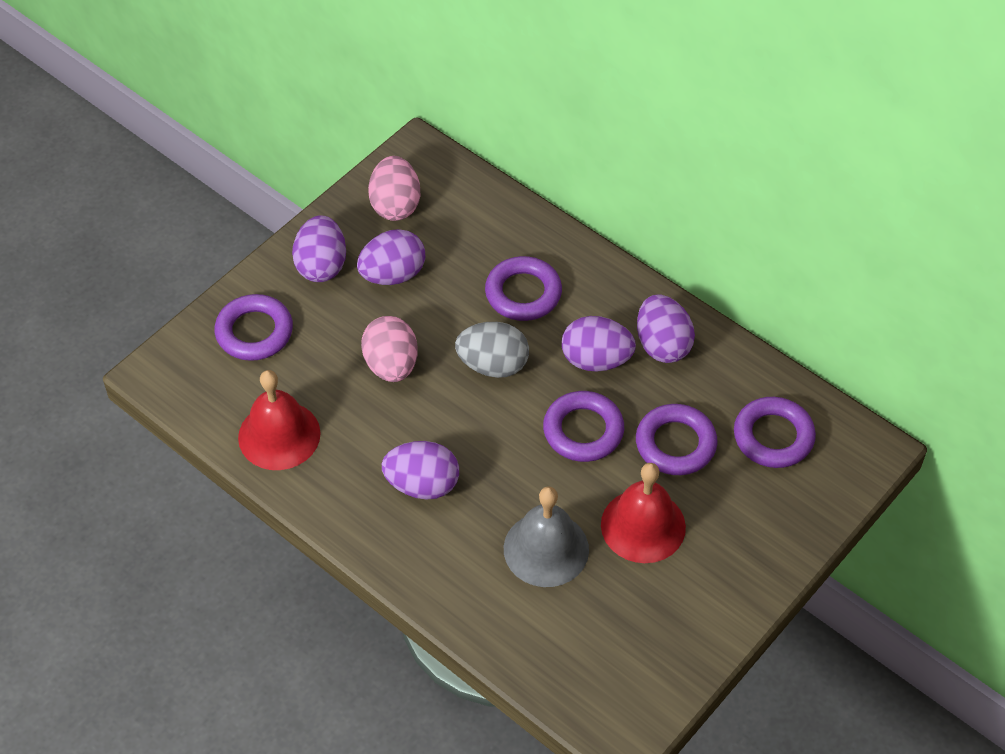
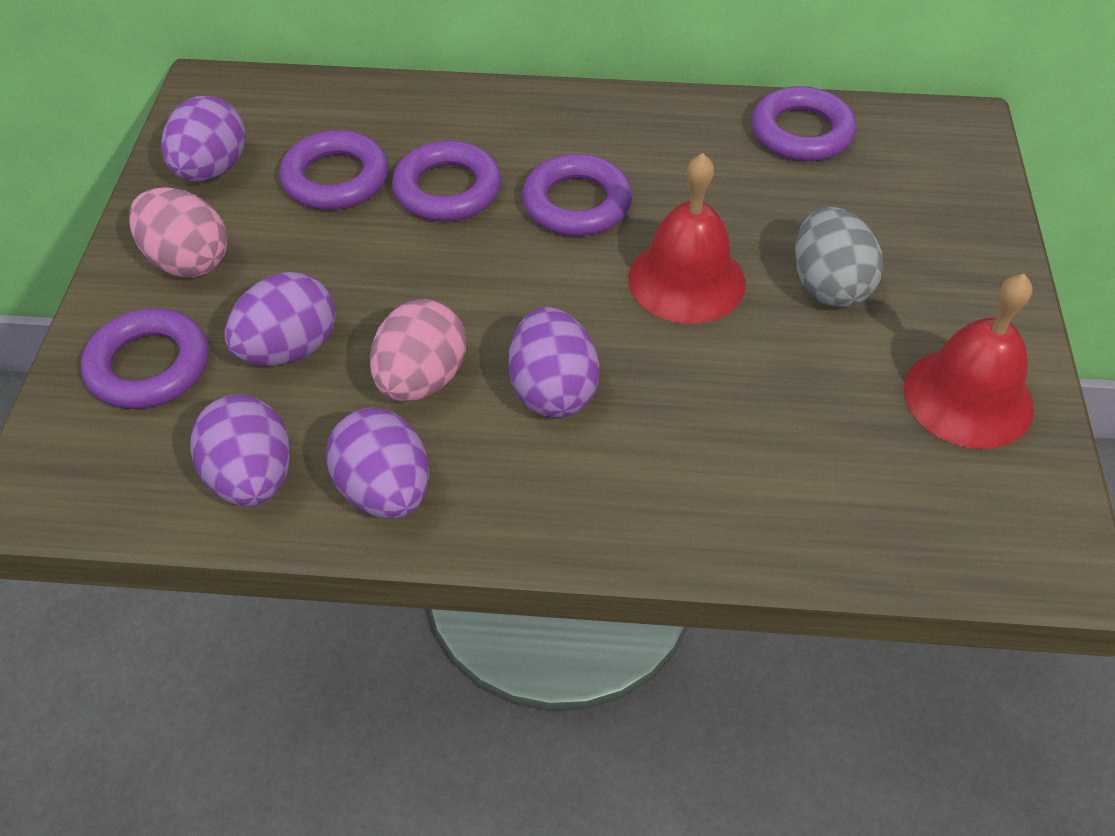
grey bell: [504,486,589,587] = 1 -> none = 0

